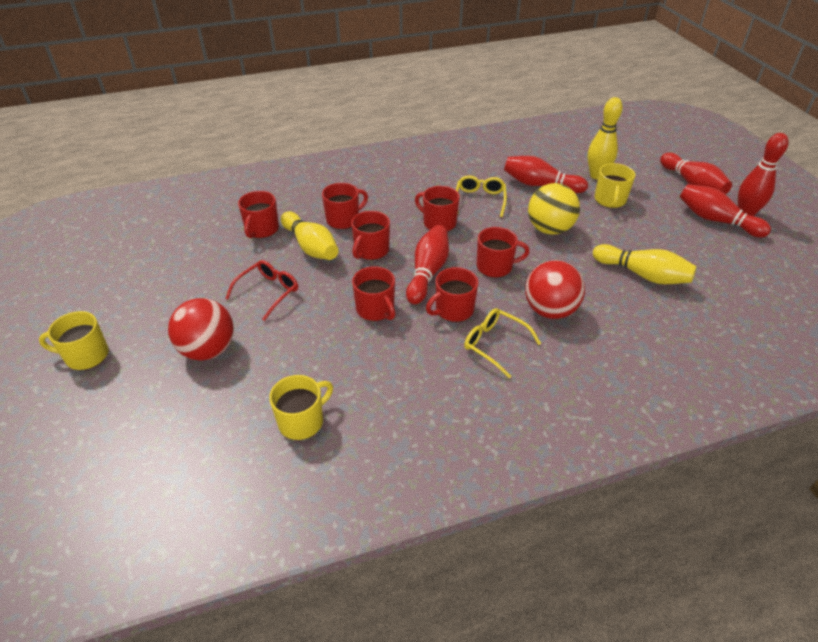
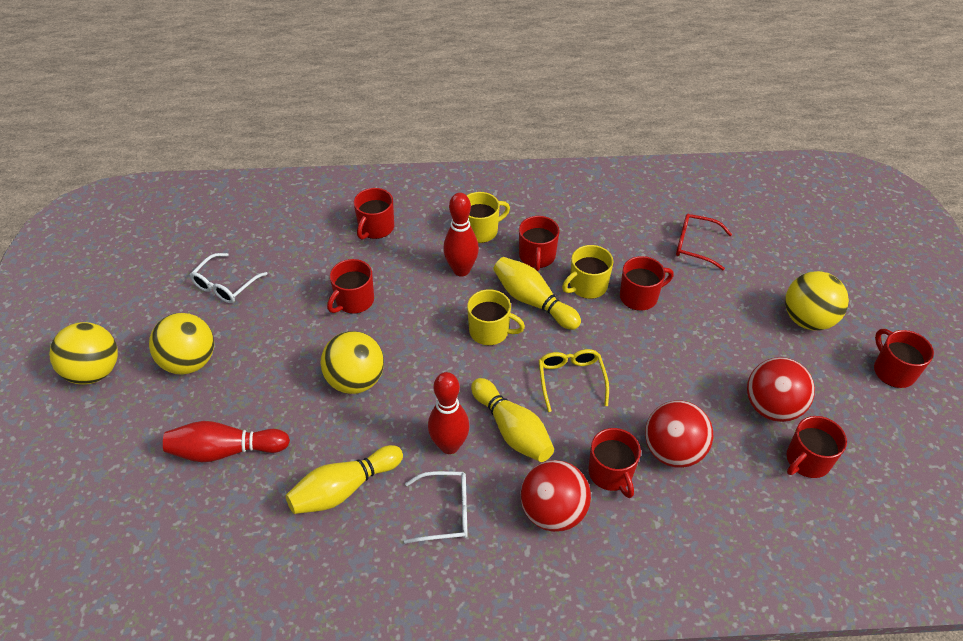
red ball: [168,298,234,361] [525,260,585,319] = 2 -> [520,460,591,532] [645,400,713,468] [747,357,815,422] = 3
red bowling pin: [406,225,449,304] [504,156,588,193] [660,152,732,194] [680,184,771,237] [738,133,789,216] = 5 -> [163,421,290,462] [428,372,470,454] [443,193,479,277] = 3
white glasses: none = 0 -> [190,253,267,303] [404,471,468,544] = 2
yellow ball: [528,183,580,235] = 1 -> [49,322,118,384] [149,313,214,375] [320,331,384,394] [785,271,849,330] = 4
yellow glasses: [456,176,507,217] [464,308,541,378] = 2 -> [538,349,609,412] = 1

